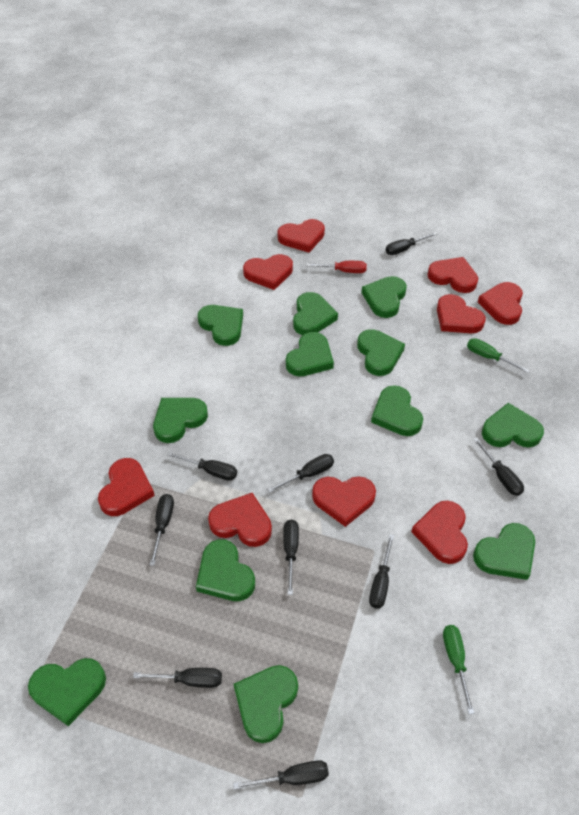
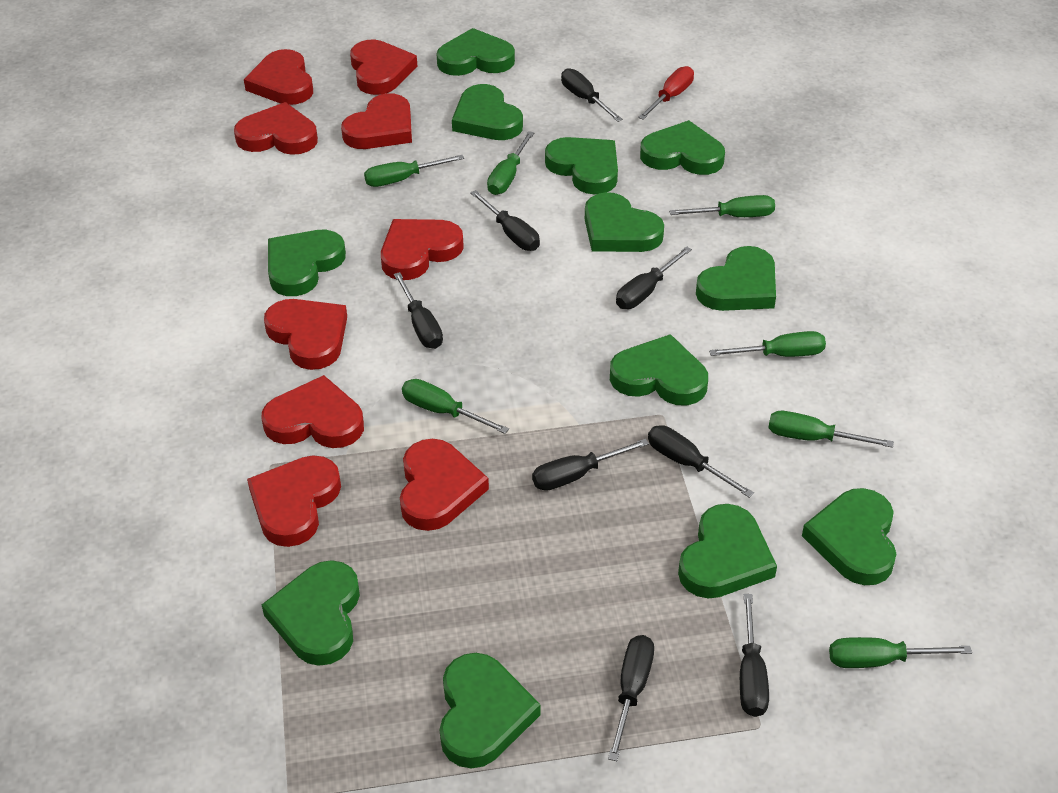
black screwdriver: [133,668,222,688] [149,494,174,566] [168,451,237,481] [233,760,329,790] [267,454,334,493] [283,520,299,595] [369,534,394,609] [386,232,437,255] [473,438,524,496] = 9 -> [394,272,443,349] [470,190,540,251] [532,439,649,491] [561,68,623,122] [608,635,654,761] [616,246,692,309] [648,425,754,498] [740,594,769,717] = 8
green screwdriver: [443,625,474,714] [467,338,530,373] = 2 -> [364,155,464,187] [402,379,509,434] [487,131,534,195] [669,195,775,217] [709,331,826,357] [768,411,894,448] [829,637,972,668] = 7

